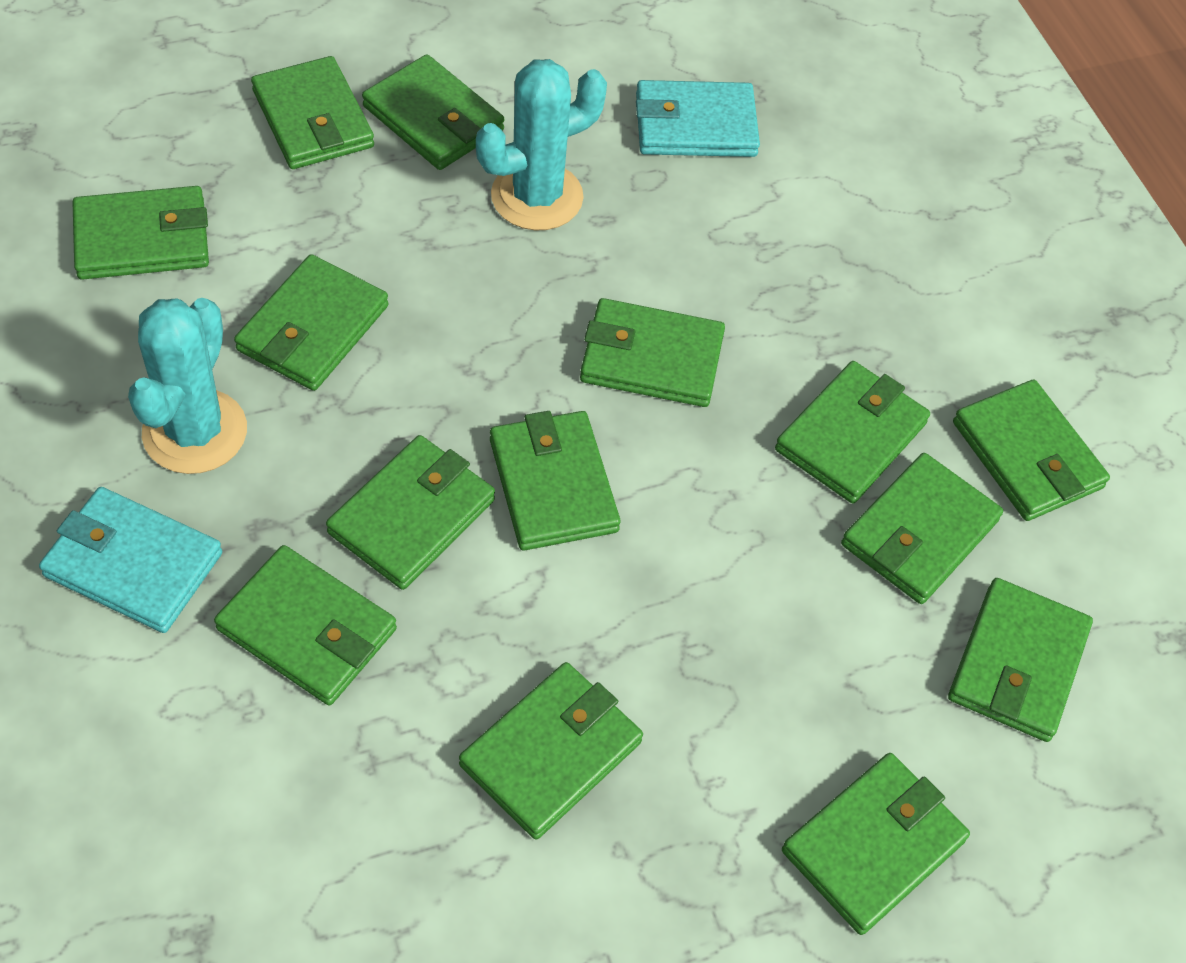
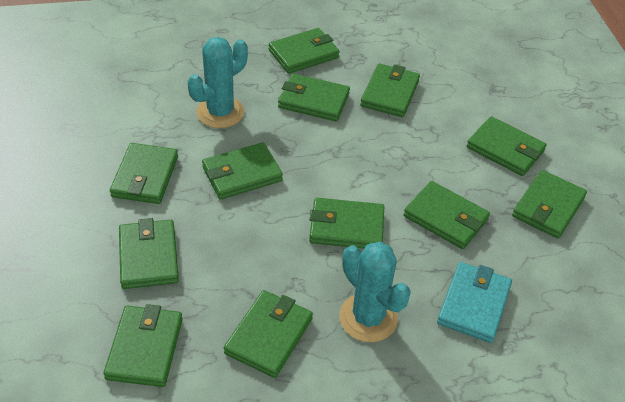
green wallet: [72,186,209,280] [214,545,397,705] [234,254,389,391] [251,56,374,169] [326,435,495,590] [362,54,504,170] [459,662,643,840] [490,411,621,551] [580,298,725,407] [775,361,930,503] [782,753,970,935] [841,453,1003,604] [948,578,1093,742] [953,380,1110,521] = 14 -> [103,304,183,387] [110,143,178,204] [119,218,179,289] [202,142,283,200] [224,290,313,378] [269,28,340,74] [278,73,350,121] [309,198,384,249] [360,64,420,117] [404,181,490,249] [467,116,547,176] [512,170,587,238] = 12
turquoise wallet: [39,487,222,633] [636,80,760,157] = 2 -> [437,262,512,343] = 1

